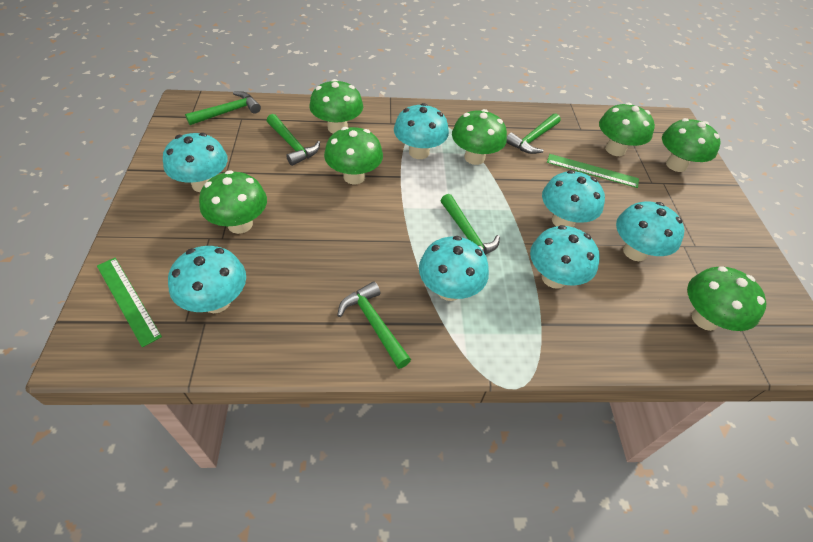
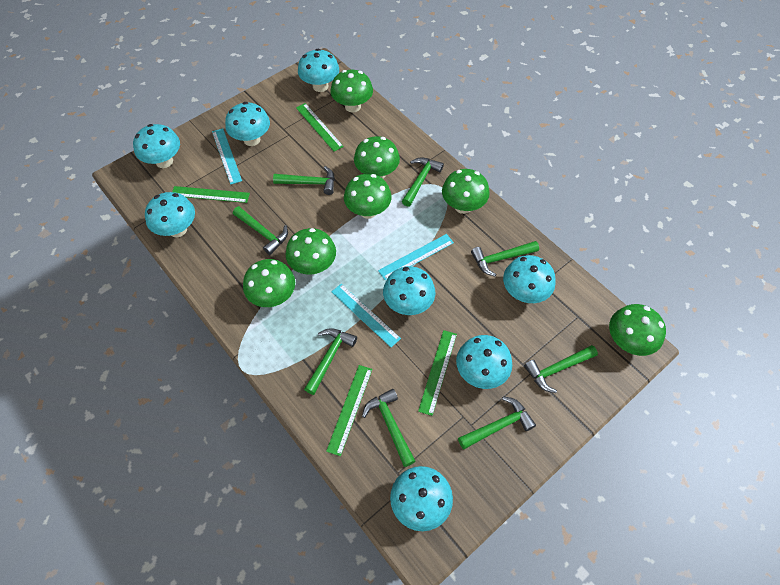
green hammer: [185,91,261,125] [267,114,320,166] [337,282,411,369] [441,194,500,255] [506,113,560,154] = 5 -> [233,206,288,255] [273,166,335,195] [304,328,357,395] [362,389,415,467] [402,157,444,207] [458,396,536,449] [471,241,539,276] [524,345,598,393] = 8
green ruler: [97,258,162,347] [547,154,639,188] = 2 -> [172,186,250,203] [296,103,344,152] [326,365,372,456] [418,330,457,416] = 4
turquoise mushroom: [163,133,228,192] [168,246,246,313] [394,103,449,159] [419,236,489,301] [530,225,600,289] [542,170,605,227] [616,201,684,261] = 7 -> [133,124,180,168] [145,192,195,238] [225,102,270,146] [298,49,339,92] [383,266,435,315] [390,466,453,531] [456,335,512,389] [503,255,556,303] = 8
turquoise ruler: none = 0 -> [212,128,242,185] [332,284,401,347] [378,234,454,280] = 3

